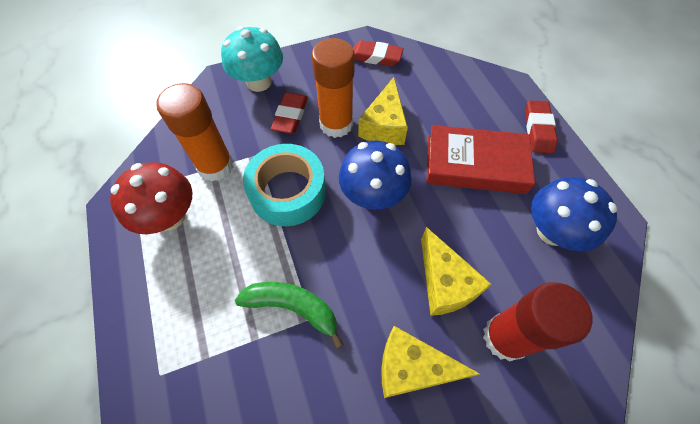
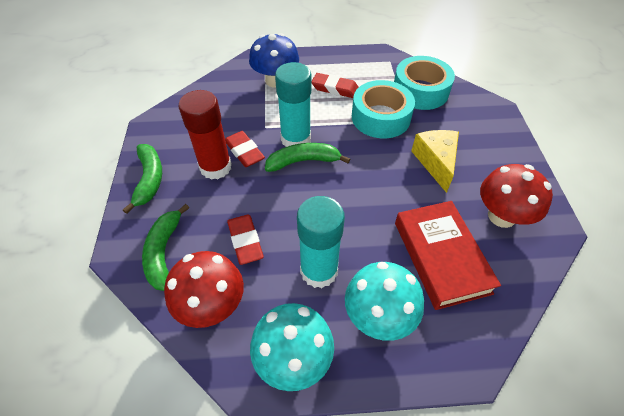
blue mushroom: [339,140,411,210] [531,177,618,251] = 2 -> [249,33,299,88] = 1
green banana: [235,282,344,349] = 1 -> [123,144,162,214] [142,204,189,291] [265,143,350,172] = 3
orange glue stick: [156,83,234,181] [312,38,355,138] = 2 -> none = 0
red mushroom: [110,162,192,234] = 1 -> [164,251,244,328] [480,164,553,228] = 2
turquoise glue stick: none = 0 -> [275,62,311,147] [297,196,345,288] = 2
turquoise mushroom: [221,26,283,92] = 1 -> [250,303,334,391] [345,262,424,341] = 2
turquoise tape: [243,144,326,226] = 1 -> [352,80,415,138] [394,56,455,110] = 2
yellow cheese: [358,77,408,145] [381,326,480,398] [421,227,492,316] = 3 -> [411,130,459,193] = 1

